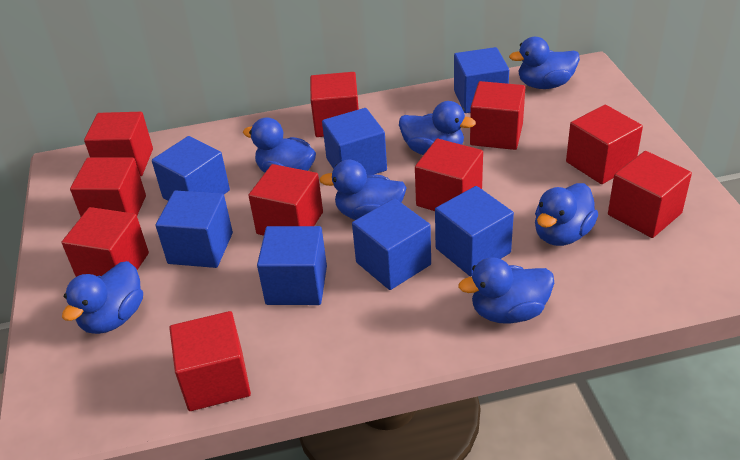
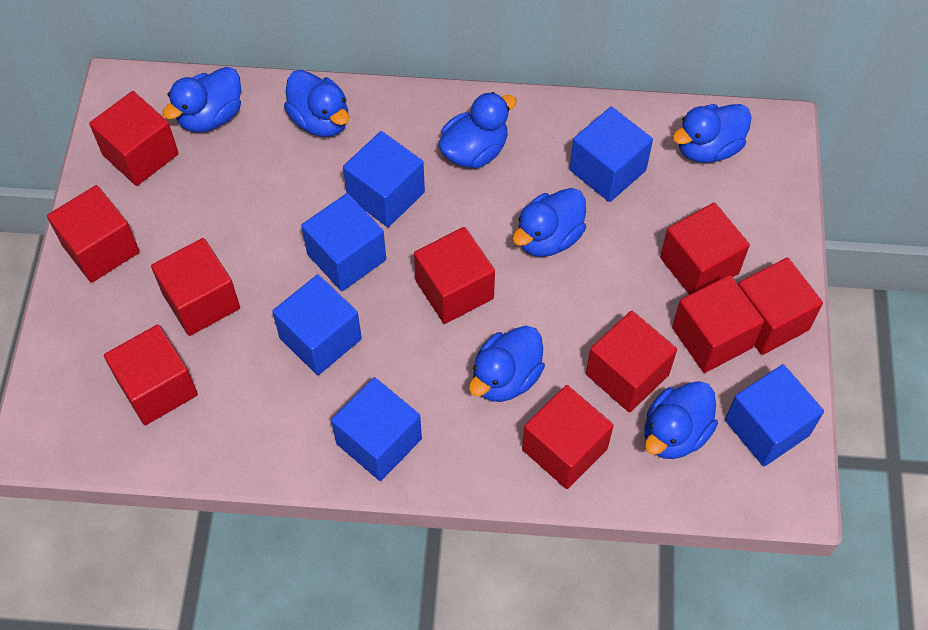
blue cube: [152,136,230,201] [156,190,233,268] [257,226,327,305] [322,108,387,175] [352,198,431,290] [435,186,514,276] [454,47,509,113] = 7 -> [272,275,362,375] [301,193,386,291] [331,377,422,481] [343,131,425,227] [570,107,653,202] [725,364,824,466] = 6

